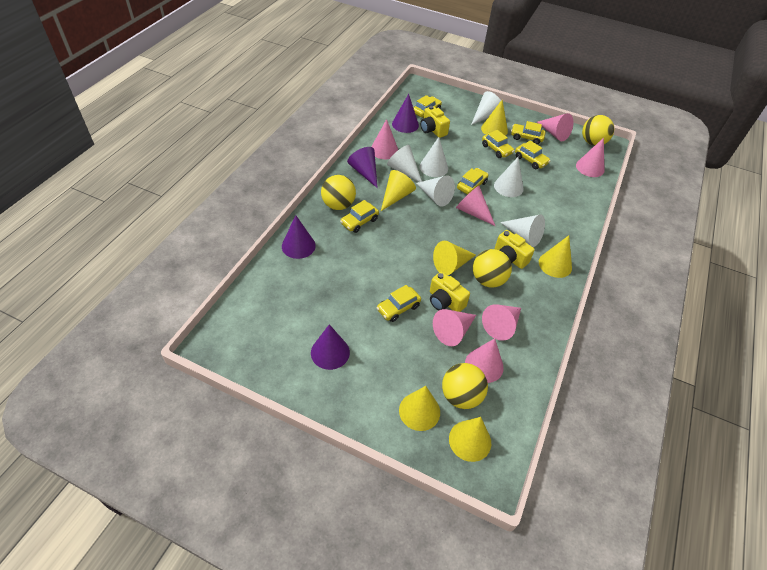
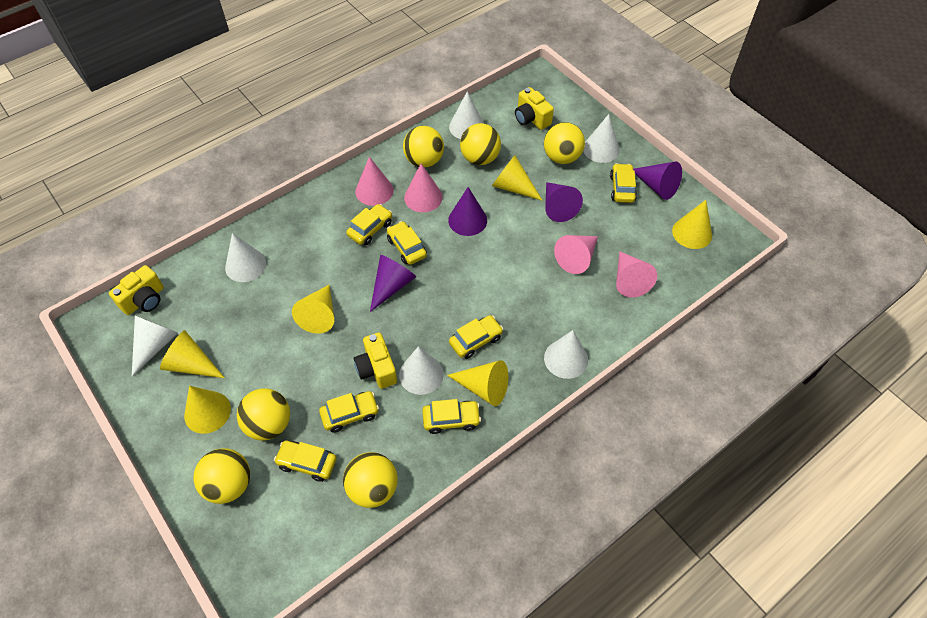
pink cone: [371,119,398,159] [433,309,476,346] [456,186,495,226] [465,338,504,383] [482,304,521,341] [537,113,573,141] [576,138,605,177] = 7 -> [355,157,393,206] [404,164,443,212] [554,235,598,274] [616,251,657,297] = 4
yellow ball: [321,175,356,210] [442,363,488,409] [473,249,512,287] [582,115,614,146] = 4 -> [193,448,250,504] [237,388,290,441] [343,452,398,508] [403,126,444,168] [460,123,501,165] [544,122,585,164] = 6

